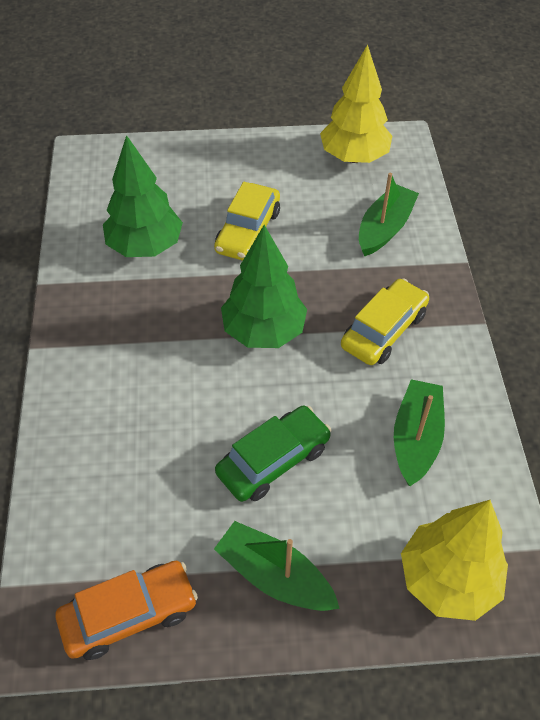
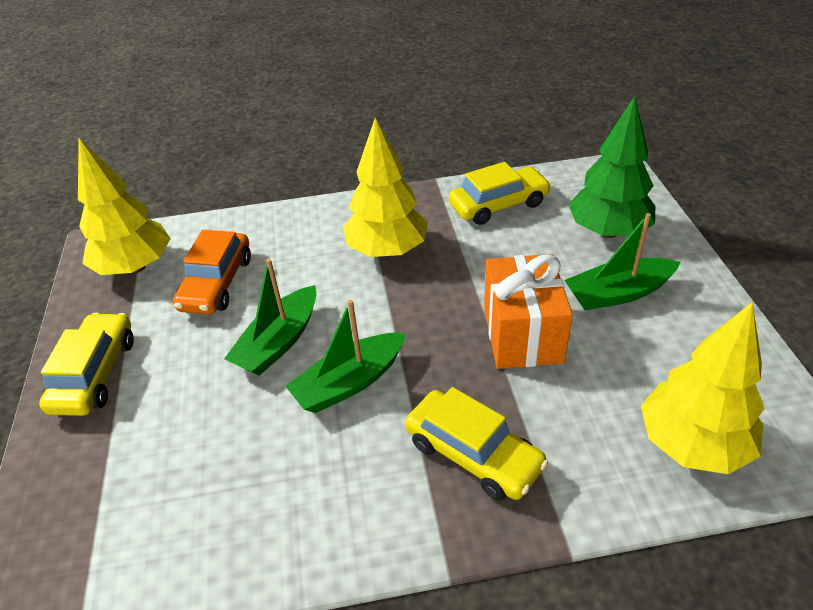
green car: [215,406,331,502] = 1 -> none = 0
green tree: [103,135,183,257] [221,225,307,348] = 2 -> [569,96,655,238] = 1
orange gift: none = 0 -> [484,254,573,369] = 1
yellow car: [214,182,280,261] [341,278,429,365] = 2 -> [39,313,134,416] [405,387,548,501] [449,162,551,225] = 3
yellow tree: [320,44,392,163] [401,500,508,621] = 2 -> [78,138,171,275] [343,117,428,257] [641,302,765,474] = 3

